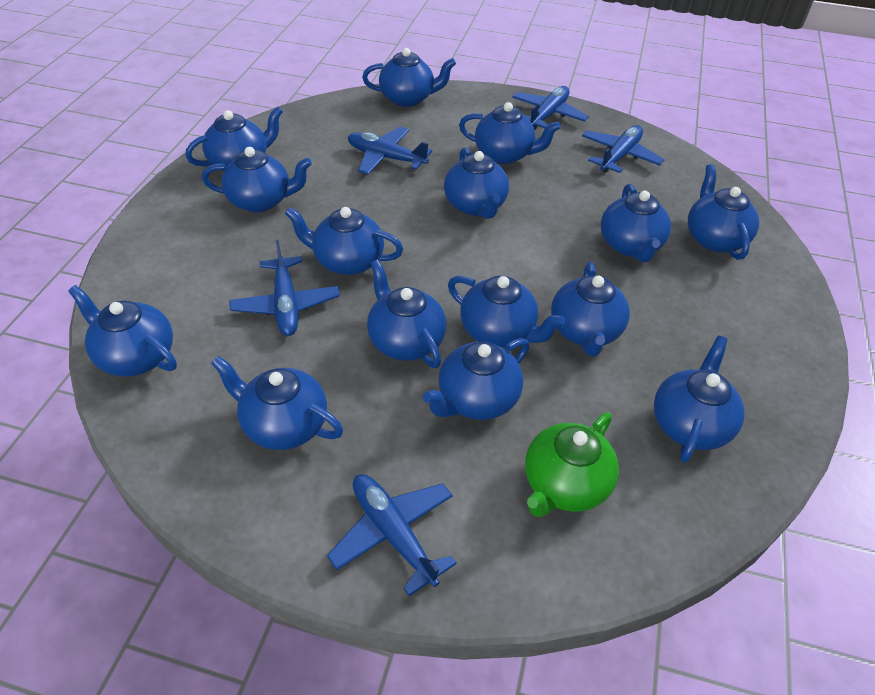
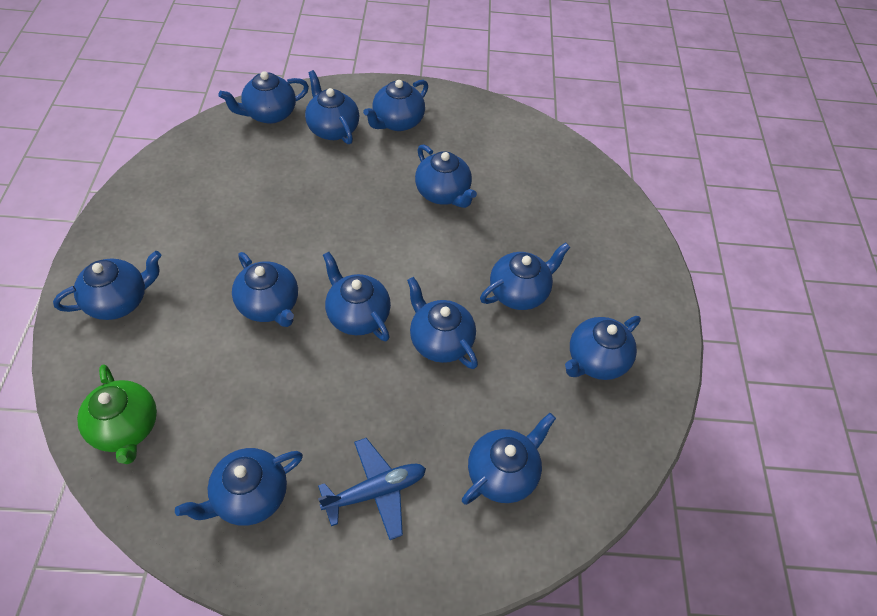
blue plane: [229,240,340,336] [327,474,457,596] [348,127,432,174] [512,86,589,130] [582,125,665,173] = 5 -> [318,438,426,540] = 1
blue teapot: [68,285,177,377] [186,106,283,171] [202,147,312,212] [211,356,343,450] [285,207,403,275] [362,48,456,107] [367,259,446,368] [423,338,529,420] [444,147,509,219] [448,276,565,348] [459,102,561,164] [551,262,630,356] [601,184,671,262] [654,336,745,463] [688,164,759,260] = 15 -> [53,251,162,320] [175,448,303,526] [218,71,309,124] [232,252,298,327] [305,70,359,144] [323,252,391,341] [363,80,428,131] [407,277,478,369] [415,144,477,208] [462,413,556,505] [480,242,571,310] [565,316,641,380] = 12

